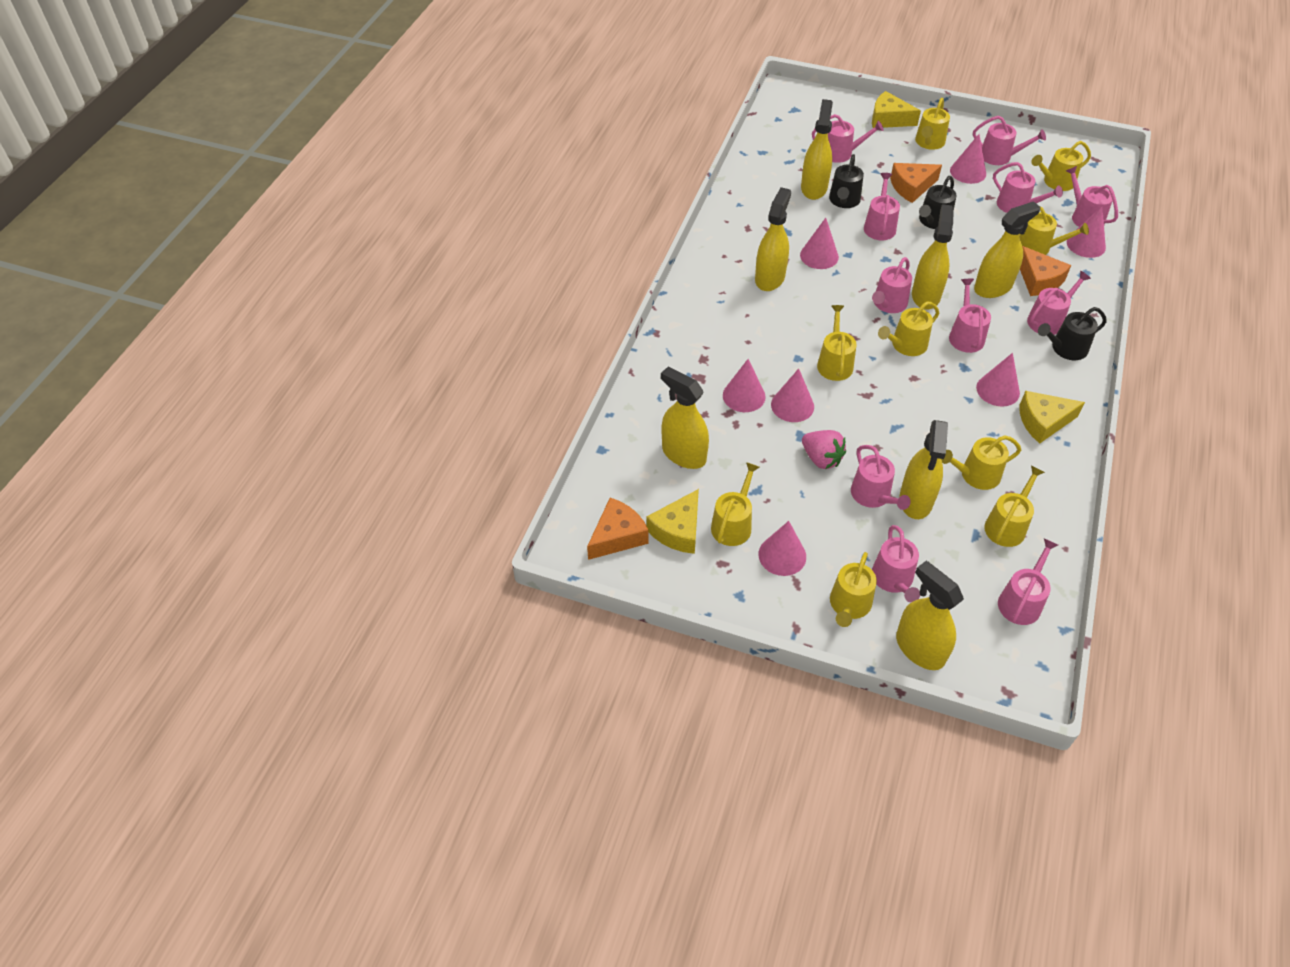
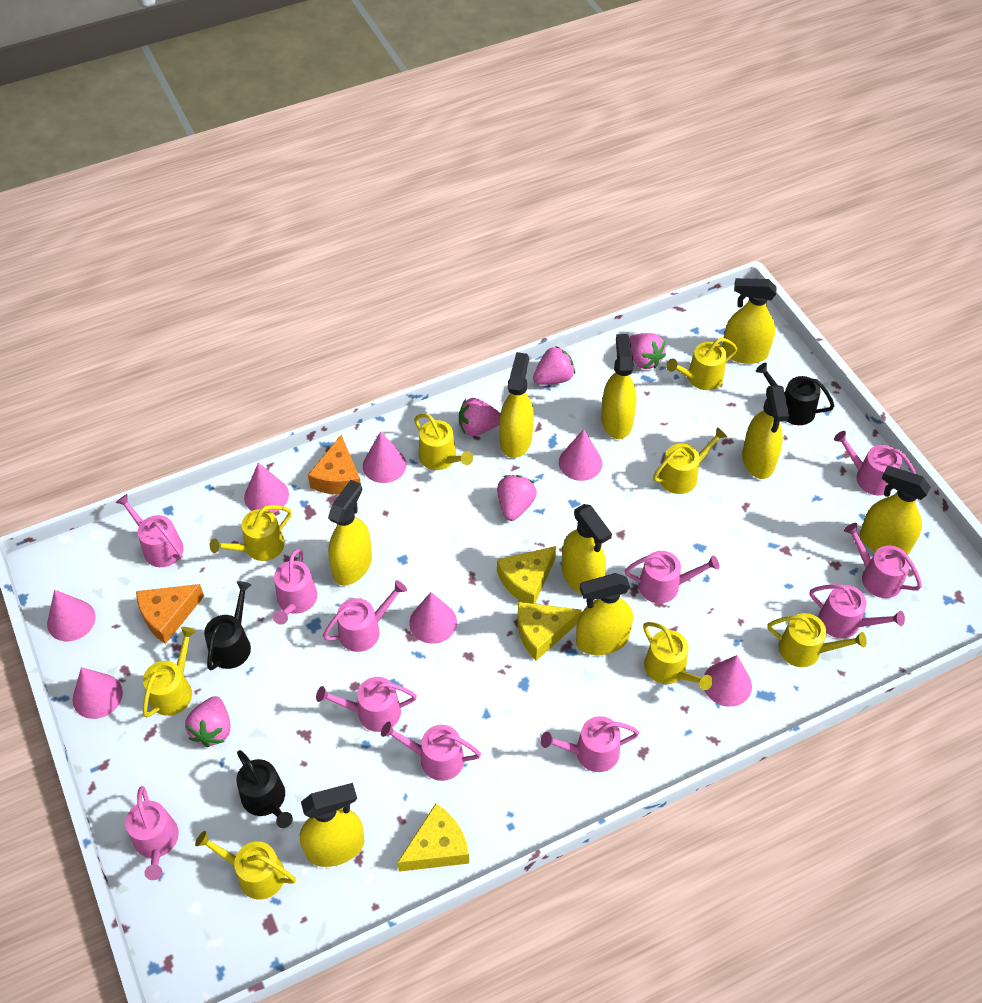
orange cheese: [587,498,649,560] [890,163,942,203] [1020,246,1071,296] = 3 -> [136,584,204,644] [308,435,361,495] = 2
pink strawberry: [802,430,846,469] = 1 -> [185,696,230,747] [459,398,500,436] [497,475,537,521] [533,346,575,385] [629,333,666,369] = 5
yellow spray bottle: [661,367,709,469] [755,187,791,291] [801,99,833,200] [896,561,964,670] [900,420,948,519] [912,204,954,310] [974,201,1041,298] = 7 -> [300,783,365,867] [328,480,372,585] [499,352,534,458] [562,504,612,594] [576,573,633,655] [601,334,637,439] [722,278,776,364] [742,385,789,479] [860,465,930,555] = 9
yellow watering can: [711,462,759,546] [817,305,856,381] [830,552,877,627] [878,302,939,356] [915,98,950,150] [941,435,1021,490] [984,466,1045,547] [1019,207,1089,255] [1031,141,1091,191] = 9 -> [143,627,196,718] [195,831,296,900] [210,505,292,561] [414,413,473,470] [643,622,713,690] [653,427,727,494] [666,338,737,390] [768,613,867,667] = 8

